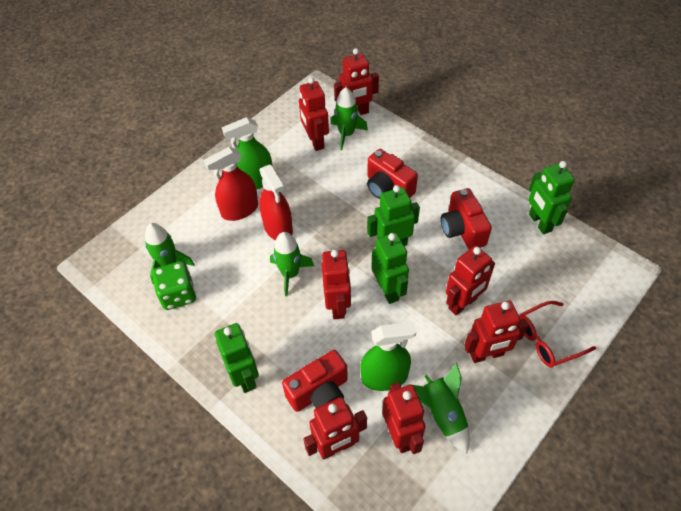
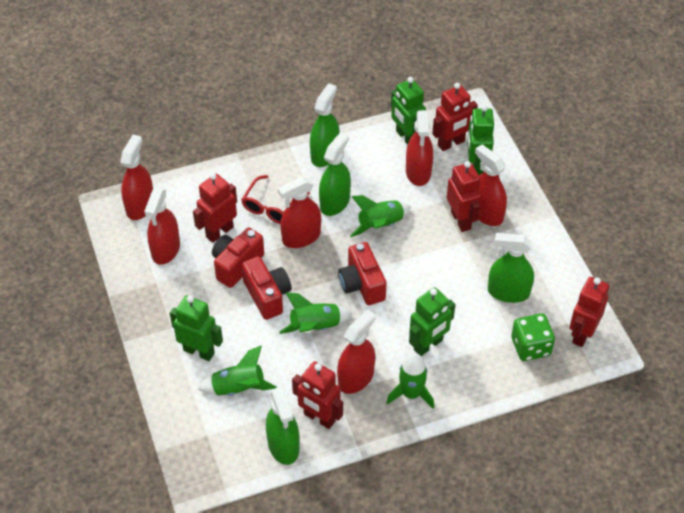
green spray bottle: [222,117,273,189] [361,322,417,391] = 2 -> [266,387,300,465] [310,83,340,167] [319,132,351,216] [488,233,534,303] = 4
red robot: [299,77,329,151] [303,397,367,460] [322,250,351,319] [334,48,379,115] [382,382,425,454] [446,246,495,315] [464,301,528,363] = 7 -> [193,173,237,243] [292,361,343,429] [432,83,478,151] [447,161,481,232] [570,277,609,347] = 5
red spray bottle: [204,147,258,221] [259,165,293,240] = 2 -> [120,135,153,220] [144,188,180,265] [278,177,321,248] [337,310,375,394] [406,110,433,186] [475,145,507,226] = 6

